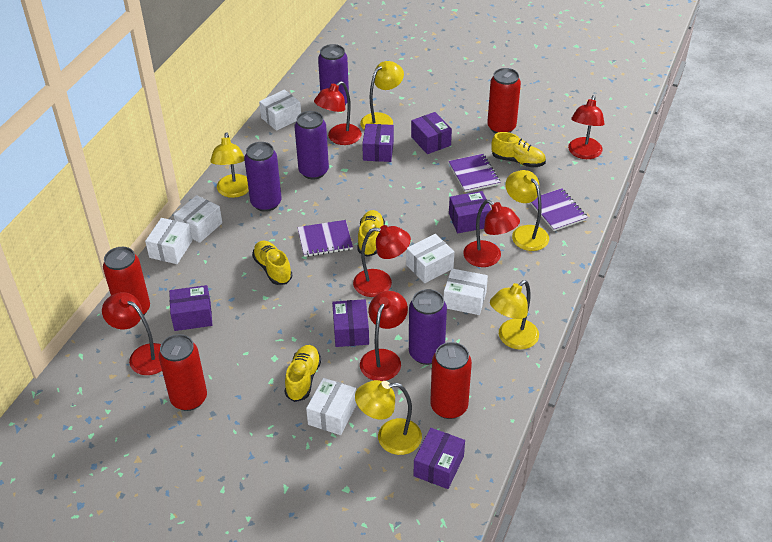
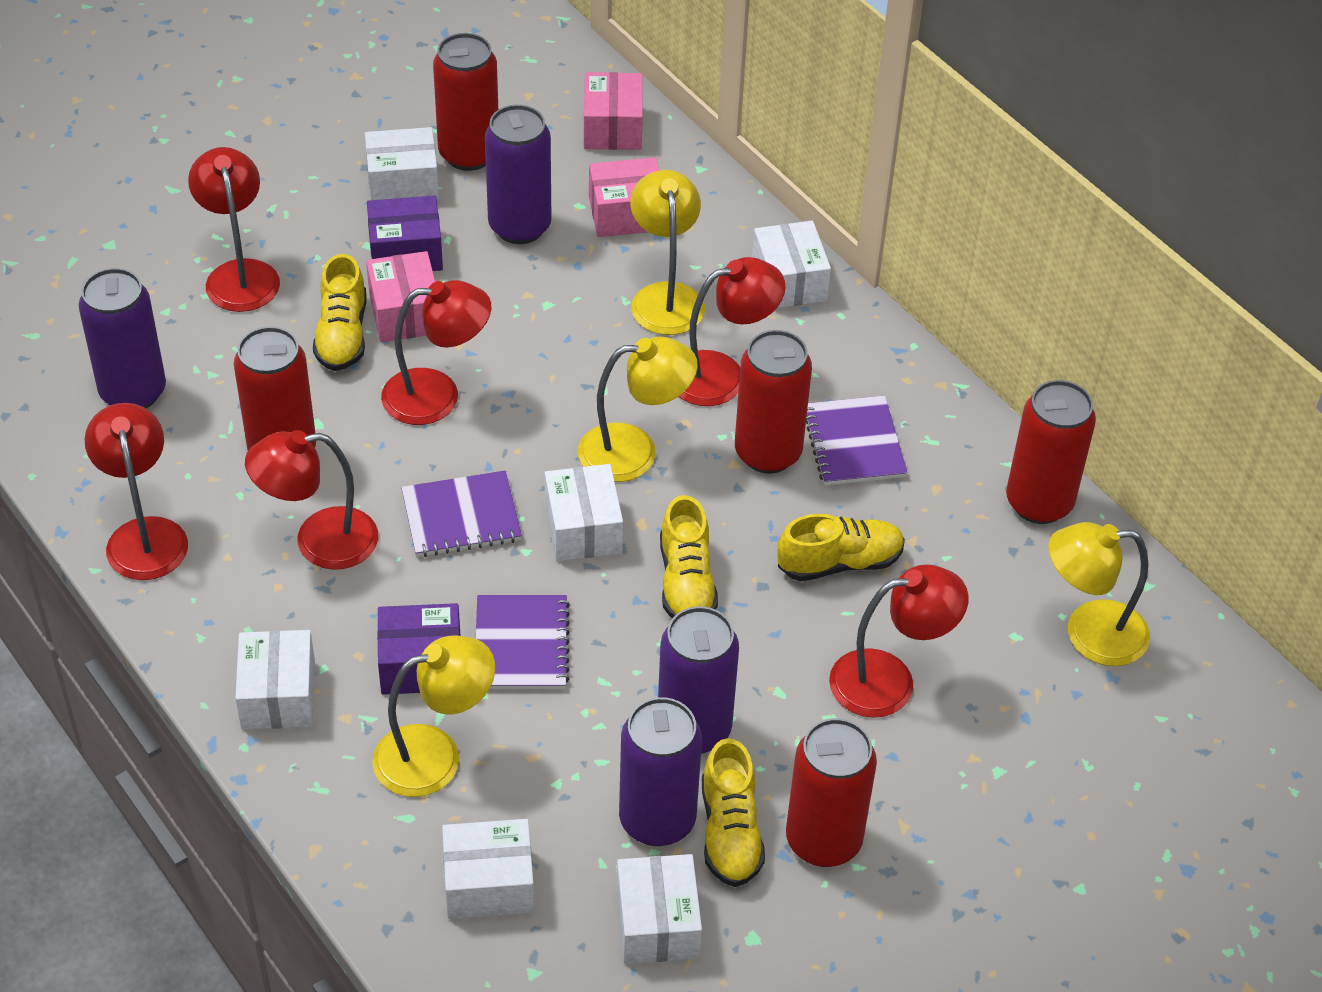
pink box: none = 0 -> [366,251,435,342] [584,72,643,150] [589,158,659,237] = 3
purple box: [169,285,212,331] [332,299,369,347] [362,124,394,162] [411,112,452,154] [414,428,465,489] [449,191,491,233] = 6 -> [367,195,443,271] [377,603,461,695] = 2
red can: [103,247,150,315] [159,334,207,411] [430,342,472,419] [487,68,521,133] = 4 -> [234,327,316,451] [433,33,498,171] [735,330,812,474] [786,718,877,867] [1006,380,1096,524] = 5
yellow lamp: [210,132,249,198] [355,380,422,455] [360,61,404,130] [490,280,539,350] [506,170,549,251] = 5 -> [372,636,495,797] [578,337,698,482] [630,170,705,335] [1048,522,1150,666] = 4

